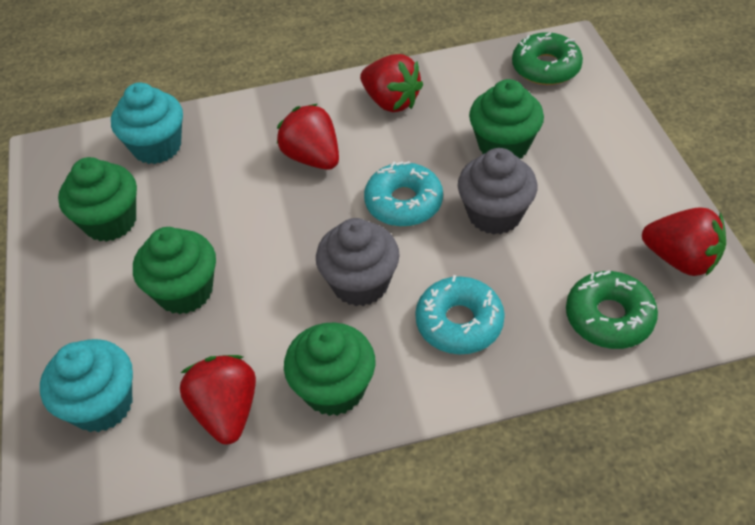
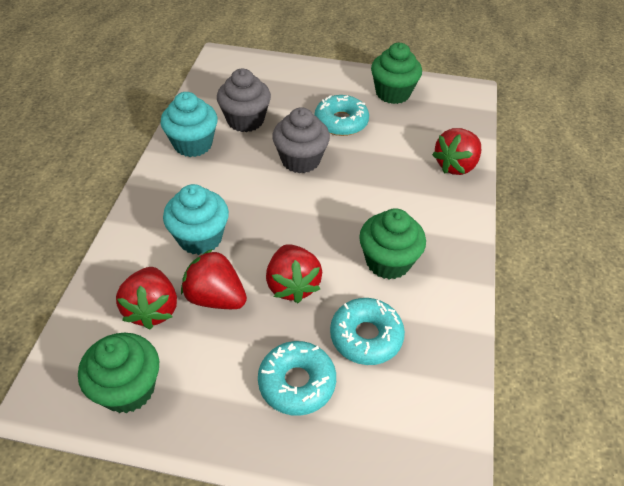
green cupcake: [58,157,137,242] [133,227,216,314] [284,323,375,416] [469,79,544,158] = 4 -> [78,333,159,413] [359,208,426,280] [371,43,422,104] = 3
green donut: [512,32,583,85] [566,270,658,349] = 2 -> none = 0
turquoise donut: [364,161,443,227] [415,275,505,354] = 2 -> [258,341,336,416] [315,95,369,136] [330,298,405,365] = 3

